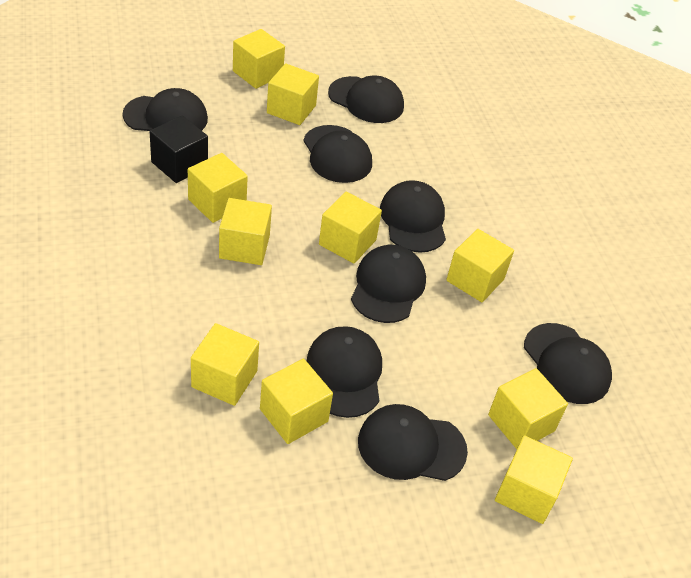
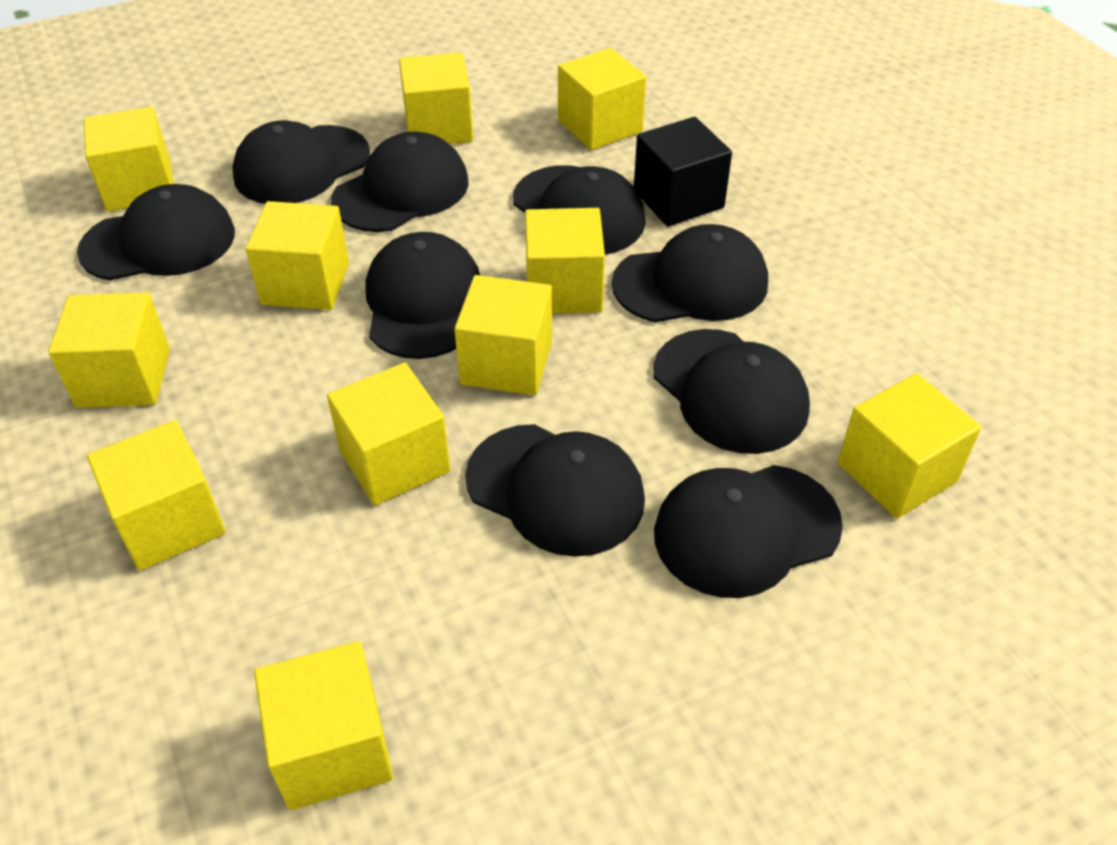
black cap: [123,88,208,131] [303,125,372,183] [307,326,382,418] [328,76,404,123] [351,245,426,323] [358,404,468,481] [380,180,446,253] [524,323,612,404] = 8 -> [77,184,235,281] [232,120,370,204] [331,131,469,232] [365,232,480,359] [465,424,645,557] [513,165,646,255] [612,224,768,322] [653,329,810,454] [654,465,843,598] = 9
yellow cube: [188,153,248,223] [191,323,259,406] [219,198,272,265] [233,29,285,89] [260,359,333,444] [267,63,319,125] [319,192,382,264] [446,229,514,302] [488,368,568,449] [495,435,573,524] = 10 -> [48,292,170,408] [83,107,174,212] [87,420,226,570] [245,201,349,310] [254,641,393,810] [327,362,450,505] [399,52,473,144] [454,275,552,395] [525,208,605,314] [558,48,646,150] [838,373,981,518] = 11

